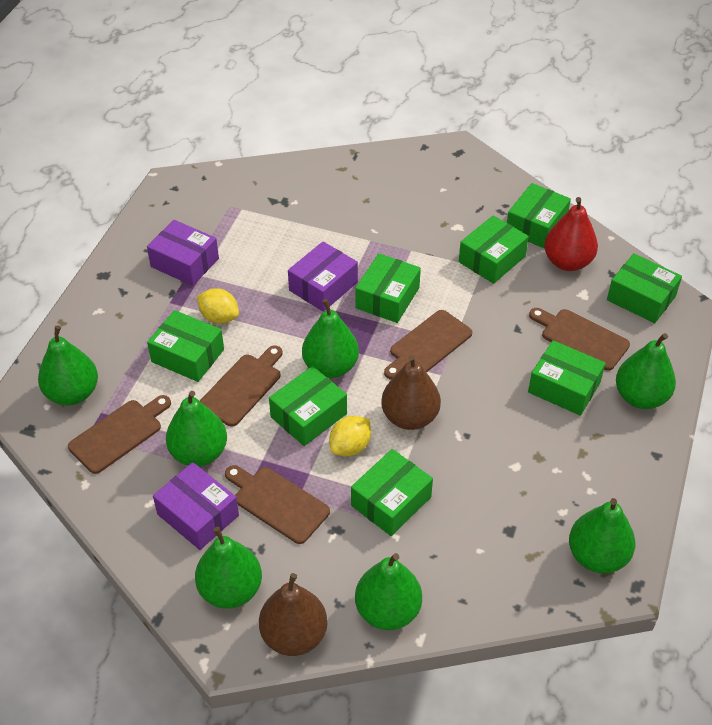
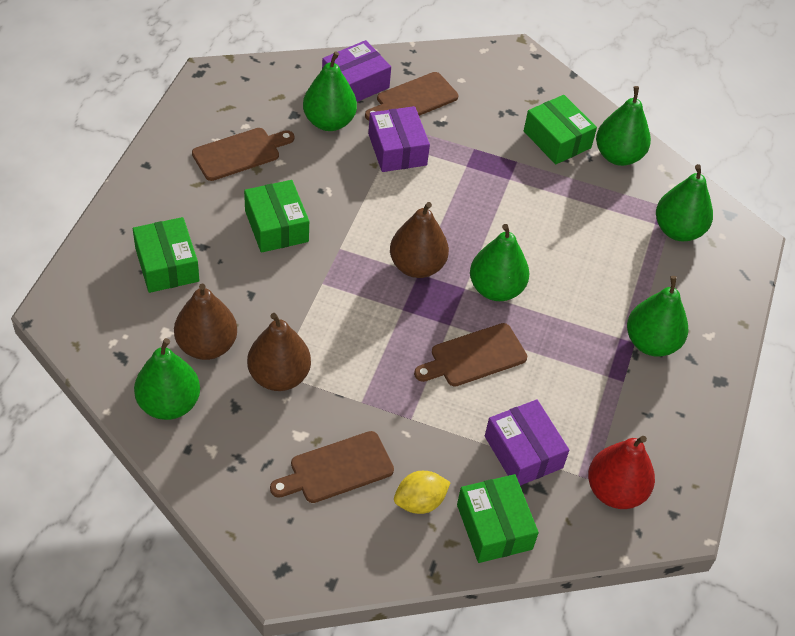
brown cutting board: [68,395,171,474] [200,345,283,427] [225,465,330,544] [384,310,472,380] [529,308,630,371] = 5 -> [192,128,294,181] [270,431,394,503] [365,72,458,121] [414,323,527,386] = 4
brown pear: [259,573,327,656] [381,355,441,430] = 2 -> [174,284,237,360] [247,313,311,391] [390,202,449,278] = 3
green box: [147,310,224,382] [269,366,347,446] [351,449,433,536] [355,253,421,323] [459,215,529,284] [507,183,571,248] [528,340,606,416] [607,253,682,323] = 8 -> [133,217,200,293] [244,180,309,253] [457,474,539,563] [524,95,597,164] = 4
green pear: [38,325,98,405] [166,391,227,467] [195,527,262,609] [302,299,359,378] [355,553,422,630] [569,498,635,573] [616,333,676,409] = 7 -> [134,338,200,420] [303,51,357,131] [470,224,529,301] [596,86,651,166] [627,276,688,357] [656,164,713,241] = 6
yellow lemon: [197,288,239,324] [330,416,371,456] = 2 -> [394,471,451,514] = 1

